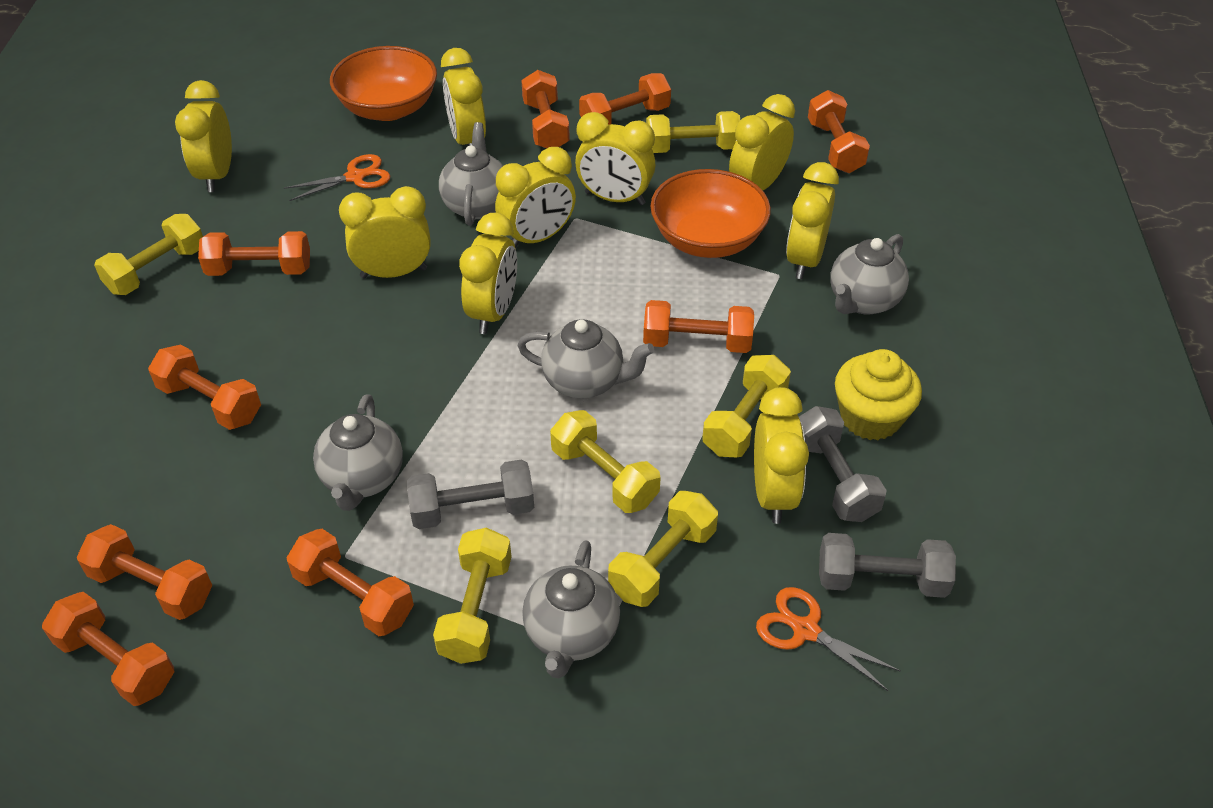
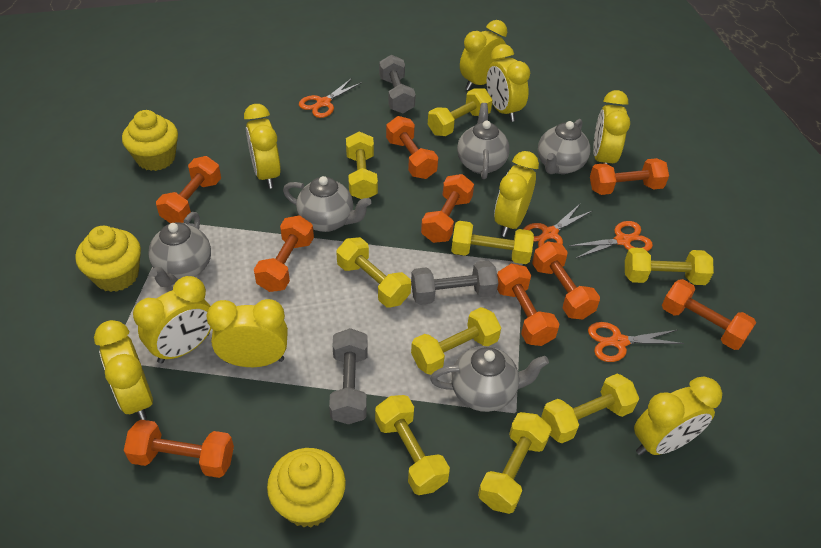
orange bowl: [330,46,437,121] [650,169,771,258] = 2 -> none = 0
orange scissors: [284,154,390,201] [756,587,901,691] = 2 -> [299,78,362,118] [523,203,592,247] [569,221,653,259] [588,322,684,362] = 4
yellow cupcake: [835,349,922,440] = 1 -> [75,226,141,292] [122,110,178,171] [267,448,346,527] = 3
yellow dumbbell: [94,214,203,295] [433,527,512,664] [550,410,661,513] [608,491,718,607] [646,111,740,153] [702,355,791,457] = 6 -> [336,237,411,307] [346,132,378,199] [375,395,450,495] [411,307,501,375] [428,88,493,136] [451,221,534,264] [478,412,552,514] [541,374,639,443] [625,248,714,285] = 9

